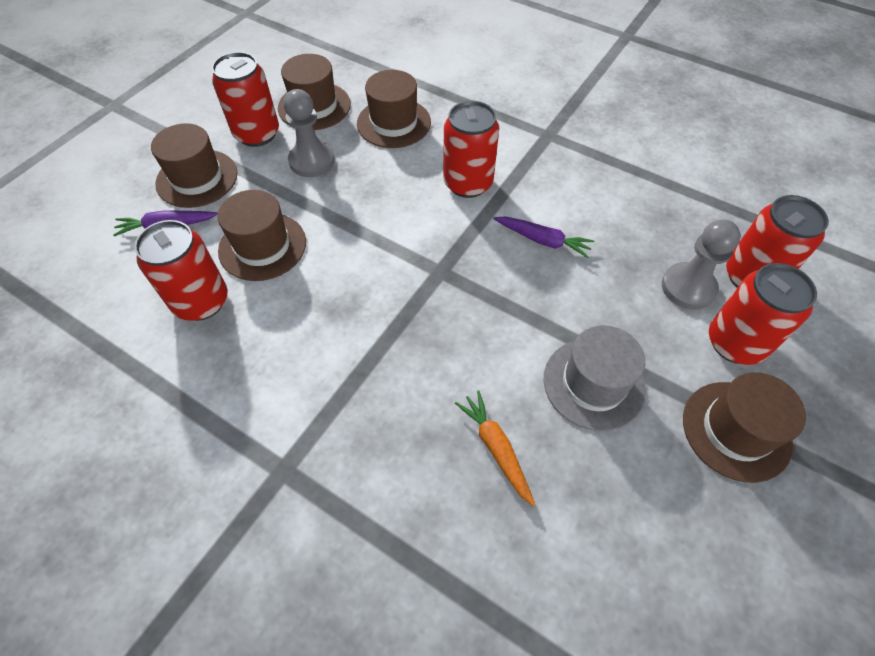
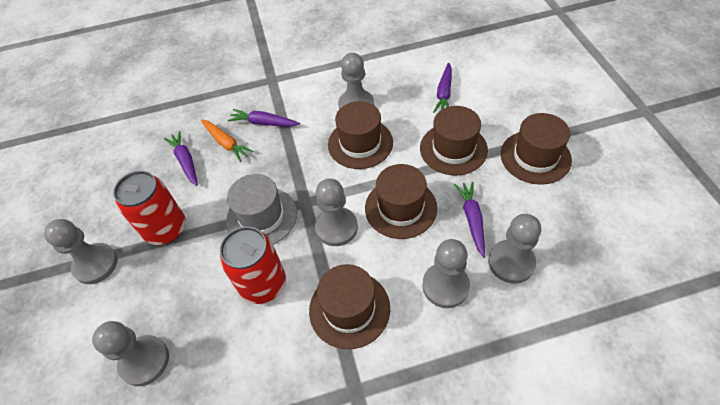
grey pawn: [283,89,335,177] [662,219,741,310] = 2 -> [44,219,118,284] [92,321,169,386] [315,179,358,246] [338,53,374,109] [423,239,470,308] [488,214,541,284] = 6
purple carrot: [113,210,218,236] [493,217,594,258] = 2 -> [164,131,198,186] [228,109,300,126] [433,62,452,113] [454,182,485,258] = 4
red can: [134,220,228,321] [212,52,279,147] [443,101,499,198] [709,263,817,365] [726,195,829,288] = 5 -> [113,171,186,245] [219,226,286,304] = 2

